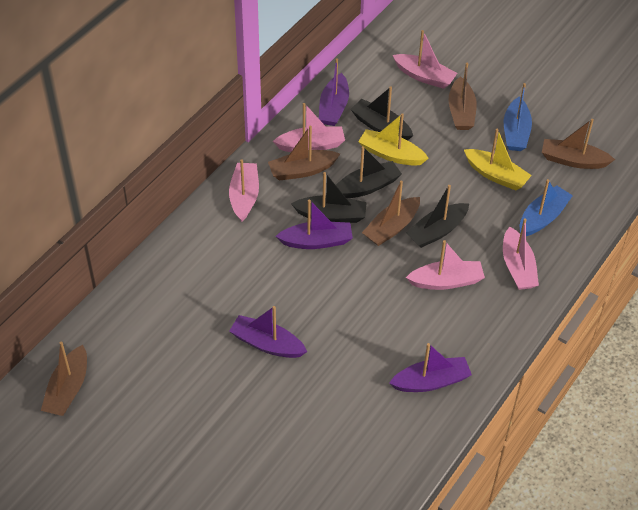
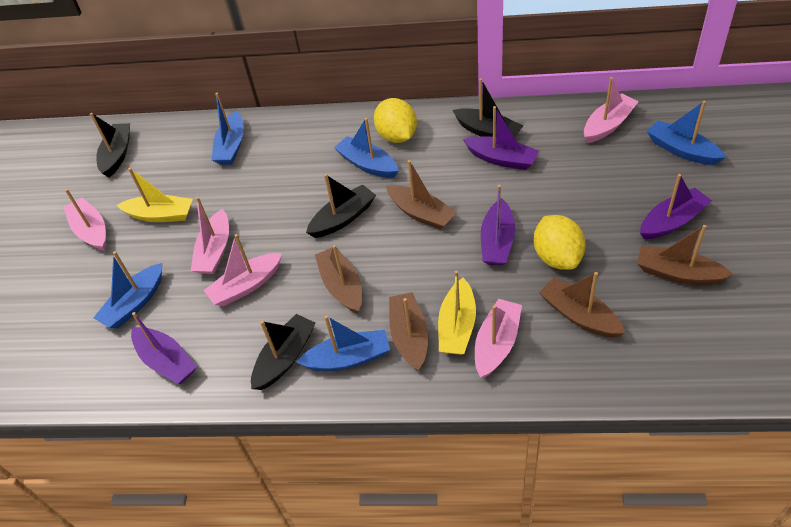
blue boat: [504,83,532,151] [520,179,573,236] = 2 -> [93,251,162,328] [212,93,244,165] [297,315,390,371] [334,118,399,178] [647,101,726,165] = 5
yellow lemon: none = 0 -> [374,98,417,143] [534,215,585,270] = 2

